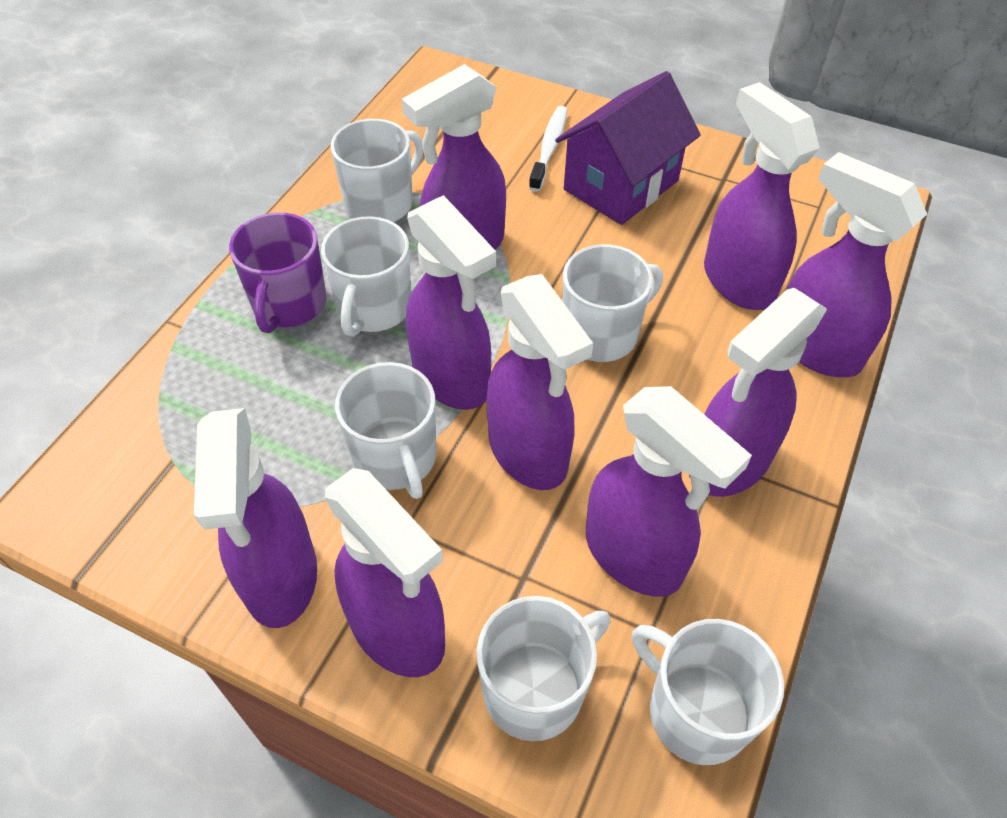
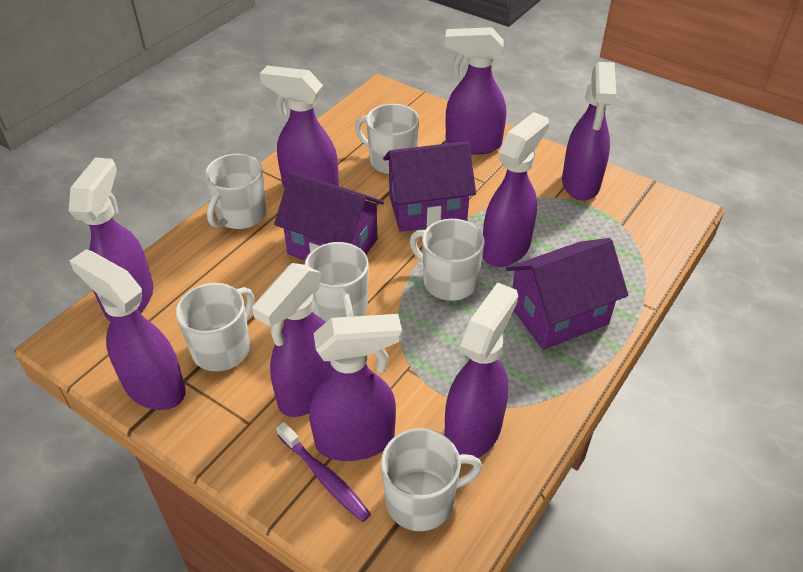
purple house: [555,71,701,225] = 1 -> [274,172,384,260] [383,141,476,232] [506,238,628,350] = 3
purple mug: [229,212,327,333] = 1 -> none = 0
purple toothbrush: none = 0 -> [276,422,371,522] = 1
white toothbrush: [529,106,568,192] = 1 -> none = 0

